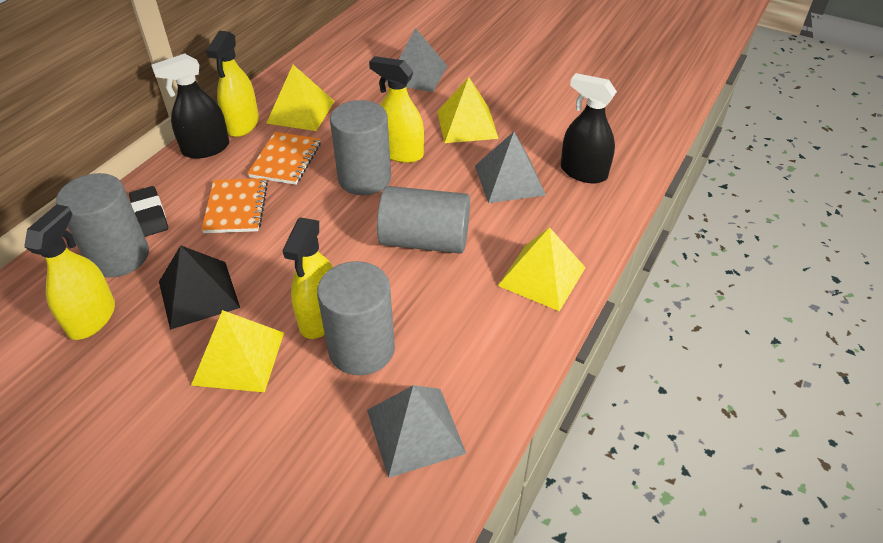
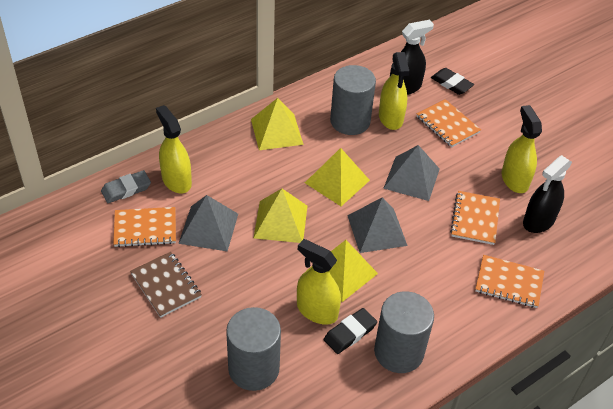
black eraser: [129,186,168,237] = 1 -> [324,308,377,354] [431,68,474,95] = 2
black pyramid: [159,245,240,330] = 1 -> none = 0
brown notebook: none = 0 -> [130,252,202,318] = 1
grey cylinder: [56,173,149,277] [317,261,395,375] [330,100,391,195] [377,186,470,254] = 4 -> [226,307,281,391] [330,65,376,135] [374,291,434,373] = 3
grey eraser: none = 0 -> [101,170,151,203] = 1
orange notebook: [201,178,268,233] [247,132,321,185] = 2 -> [113,207,176,247] [417,99,481,147] [450,191,500,245] [475,255,544,308] = 4

